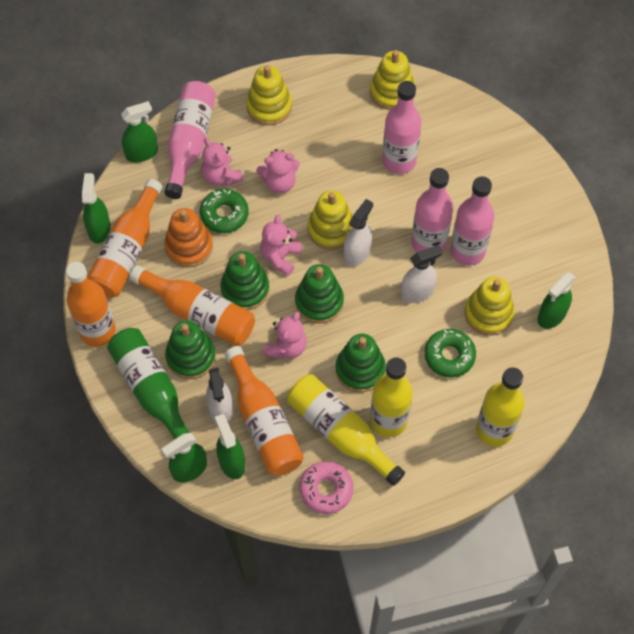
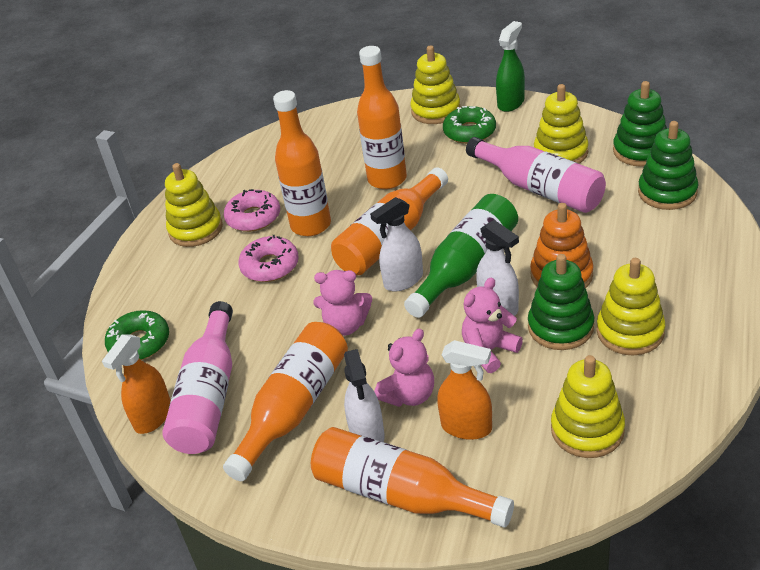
green spray bottle: [82,173,111,244] [121,101,158,163] [162,433,207,483] [215,414,245,479] [537,272,576,329] = 5 -> [496,21,525,112] = 1
green stacking toy: [165,320,216,379] [221,251,269,310] [295,264,344,324] [336,334,386,392] = 4 -> [528,254,594,350] [613,81,667,167] [638,121,698,210] = 3
orange bottle: [66,262,116,347] [87,179,163,298] [130,265,255,346] [225,346,304,476] = 4 -> [223,322,348,481] [273,90,331,236] [311,427,514,528] [331,167,448,275] [357,46,407,189] = 5
orange spray bottle: none = 0 -> [102,334,171,434] [437,340,492,440] = 2
pink bottle: [164,81,216,199] [382,81,421,174] [411,168,453,253] [450,176,494,266] = 4 -> [162,301,233,454] [466,137,606,213] = 2
pink donut: [299,461,353,514] = 1 -> [224,189,280,232] [238,235,299,282] = 2
pink teddy bear: [201,138,244,186] [256,149,300,194] [260,215,302,276] [263,312,307,359] = 4 -> [313,270,372,336] [374,328,434,407] [462,277,523,373] = 3
yellow bottle: [287,374,405,486] [370,358,413,437] [476,367,525,447] = 3 -> none = 0
yellow stacking toy: [246,65,292,125] [307,190,352,250] [370,50,415,110] [464,276,515,336] = 4 -> [165,163,223,247] [410,45,461,124] [534,84,589,164] [551,355,625,458] [597,258,666,355] = 5

